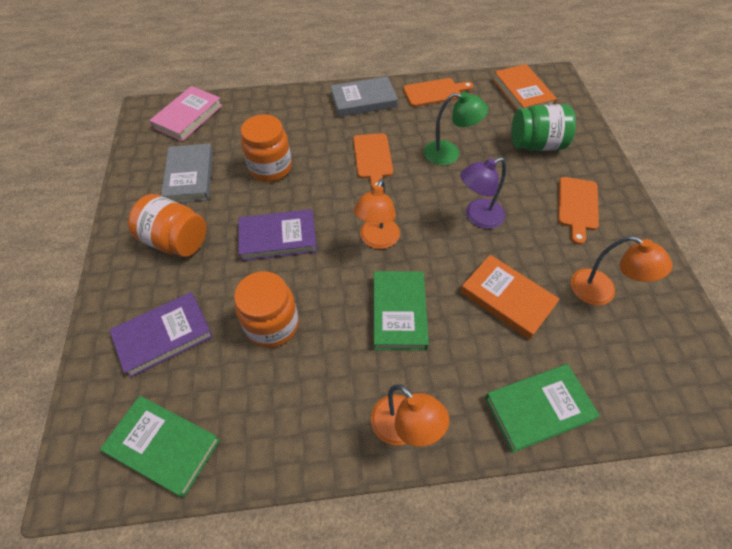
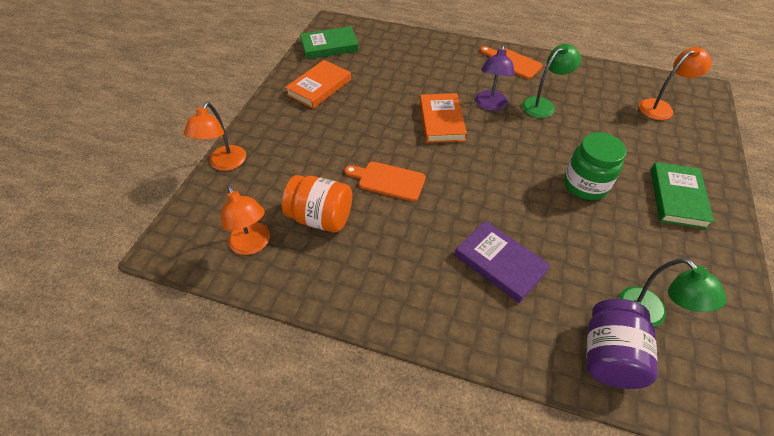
green book: [100,396,220,498] [374,271,429,350] [485,364,600,453] = 3 -> [300,26,359,59] [651,162,714,229] = 2
green lamp: [424,92,488,165] = 1 -> [522,44,581,118] [618,258,727,327] = 2
grey book: [161,144,213,203] [330,76,398,117] = 2 -> none = 0
orange cutting board: [353,133,393,189] [403,78,473,107] [558,177,599,245] = 3 -> [345,162,426,201] [480,46,543,79] = 2
orange jar: [128,194,207,257] [234,271,299,348] [241,114,292,182] = 3 -> [282,175,352,232] = 1
pink book: [149,86,223,141] = 1 -> none = 0
purple book: [110,292,213,378] [239,209,317,261] = 2 -> [455,221,551,303] = 1
purple jar: none = 0 -> [587,299,658,389] = 1

